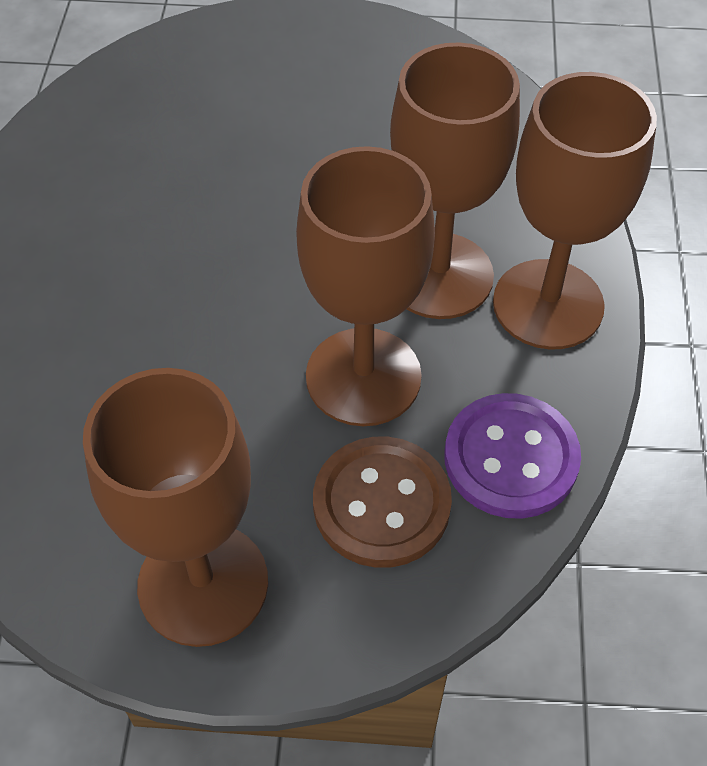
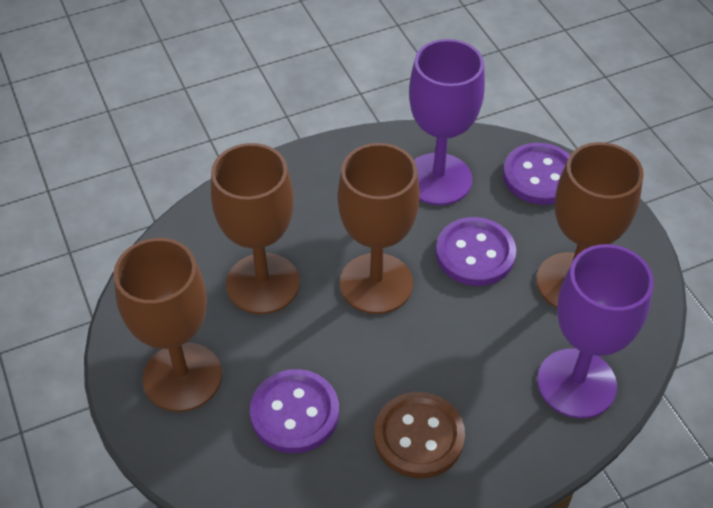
purple button: [445,393,581,519] = 1 -> [250,369,339,453] [436,217,516,286] [503,143,570,205] = 3
purple goblet: none = 0 -> [409,39,485,205] [537,244,654,418] = 2

